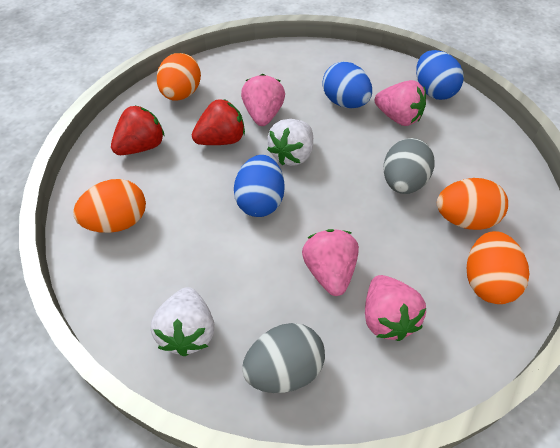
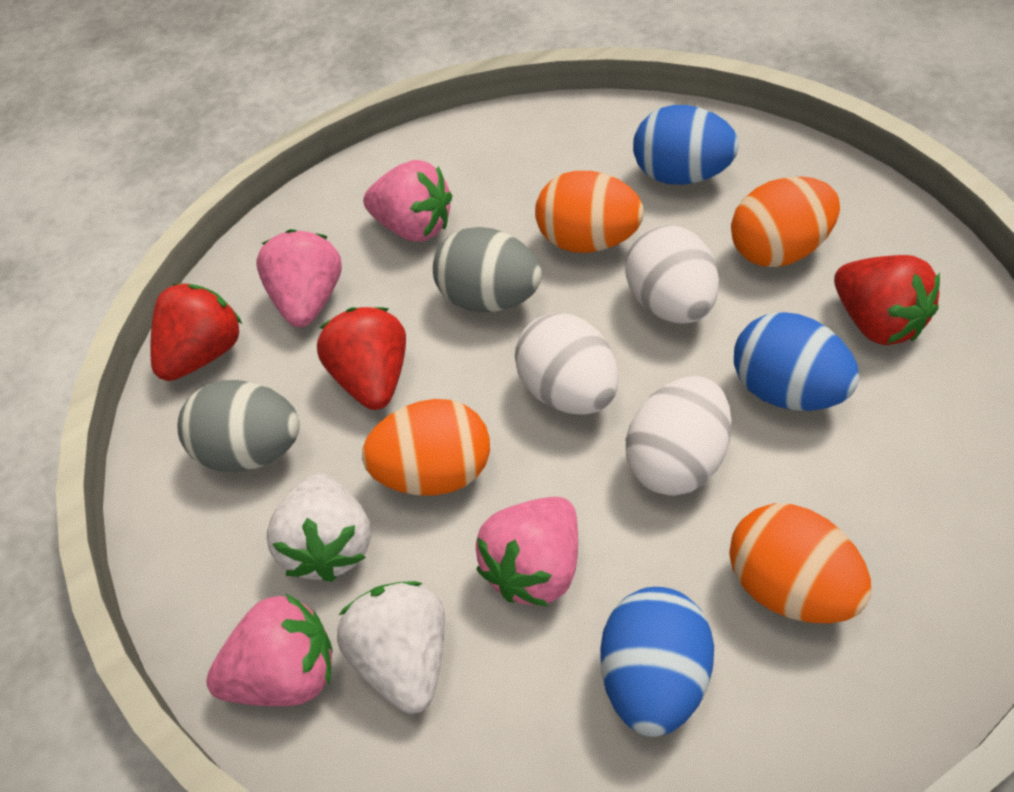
red strawberry: [111,106,165,155] [192,99,245,145] = 2 -> [150,283,242,381] [317,307,406,410] [834,255,940,345] = 3
white egg: none = 0 -> [515,313,619,415] [625,225,719,324] [626,376,731,496] = 3

